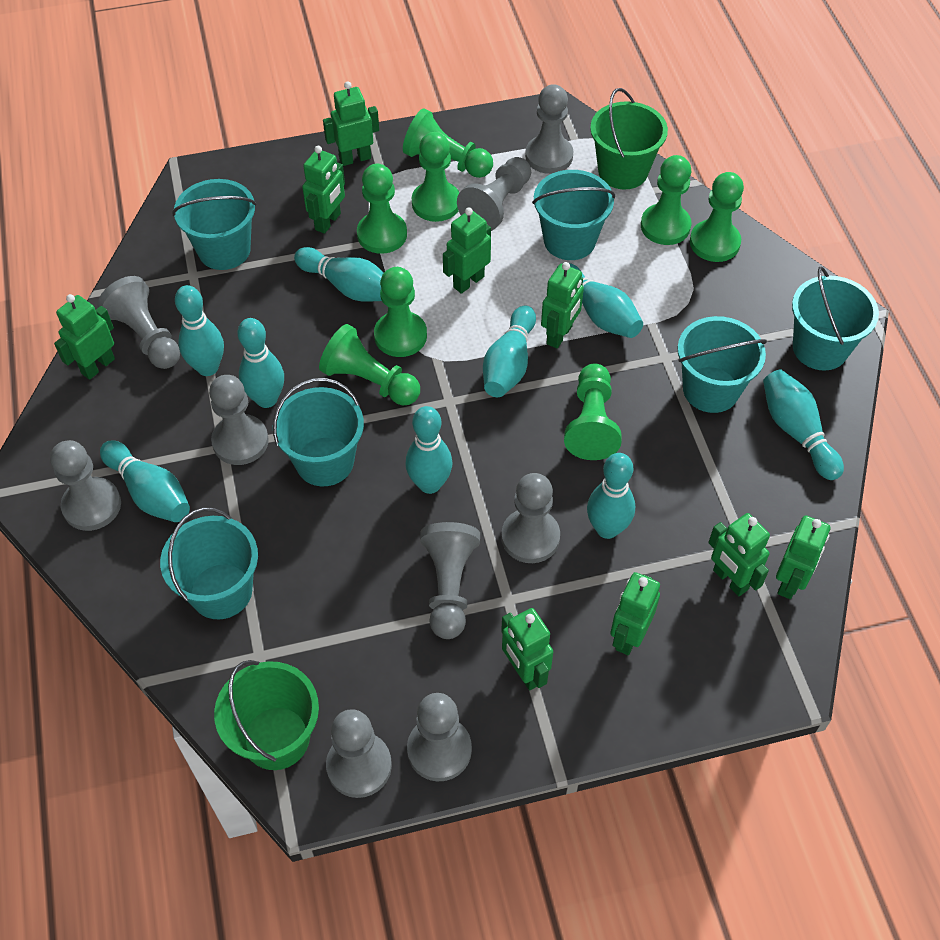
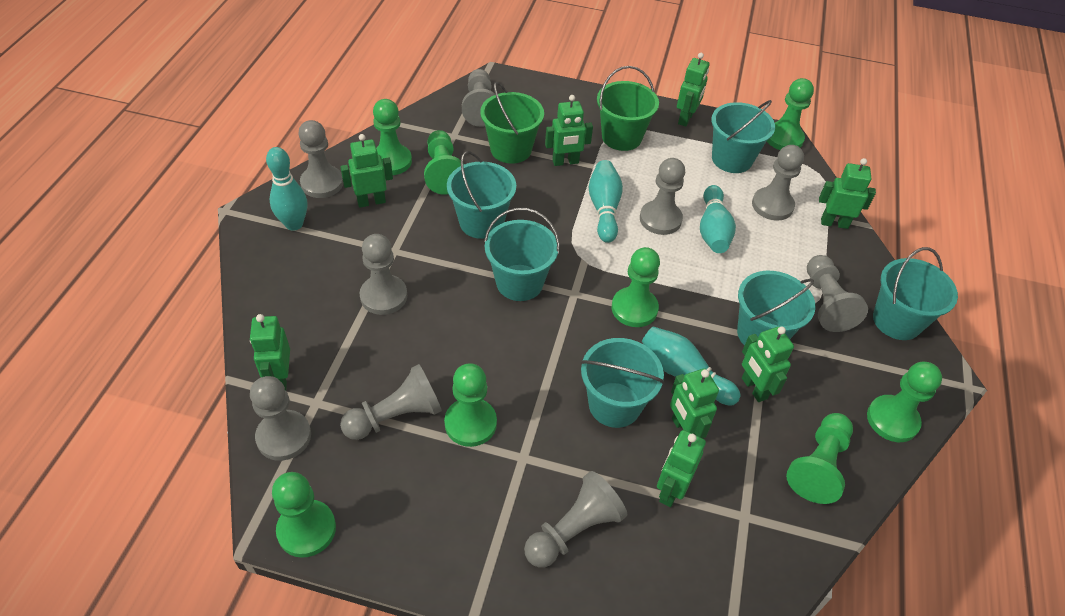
green robot: [54,294,115,380] [302,146,345,234] [323,81,379,166] [443,207,491,294] [501,608,553,691] [541,262,584,349] [610,572,660,655] [708,513,770,596] [776,515,830,599] = 9 -> [250,314,290,390] [340,134,393,208] [545,95,593,166] [657,430,706,507] [670,368,719,438] [677,53,709,127] [742,327,794,402] [819,158,876,229] = 8
turquoise bowling pin: [100,440,190,522] [175,285,224,376] [238,318,284,408] [294,247,384,302] [405,406,452,494] [483,305,536,397] [556,263,643,338] [587,453,635,539] [763,369,844,480] = 9 -> [266,147,307,231] [589,160,623,243] [642,326,741,406] [700,185,736,253] = 4

